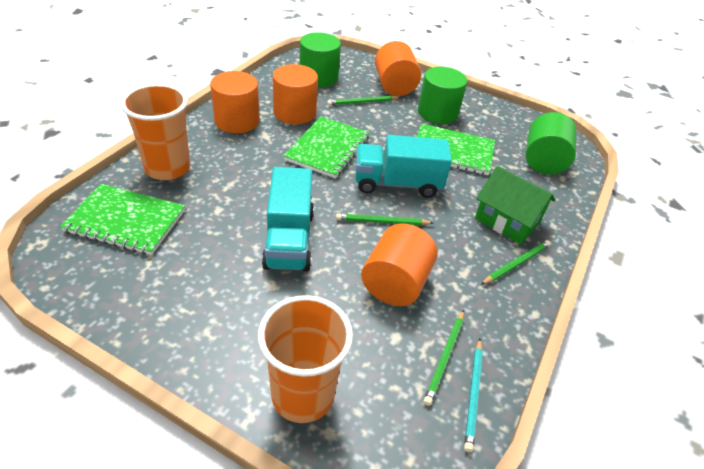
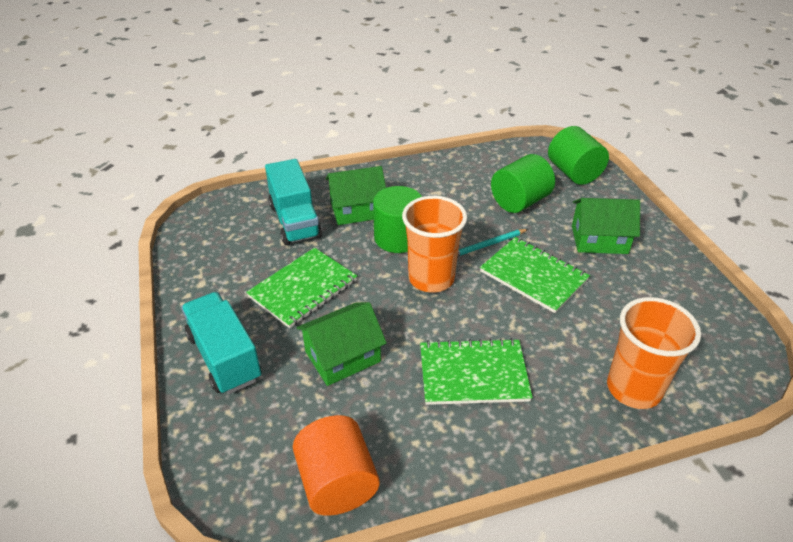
green house: [475,166,555,244] = 1 -> [296,302,387,386] [326,166,386,225] [572,198,640,254] = 3
green pencil: [327,96,401,105] [336,214,433,225] [423,310,464,406] [481,240,551,285] = 4 -> none = 0
orange cylinder: [210,71,259,133] [273,64,318,124] [361,224,438,306] [375,41,421,96] = 4 -> [293,415,380,516] = 1

